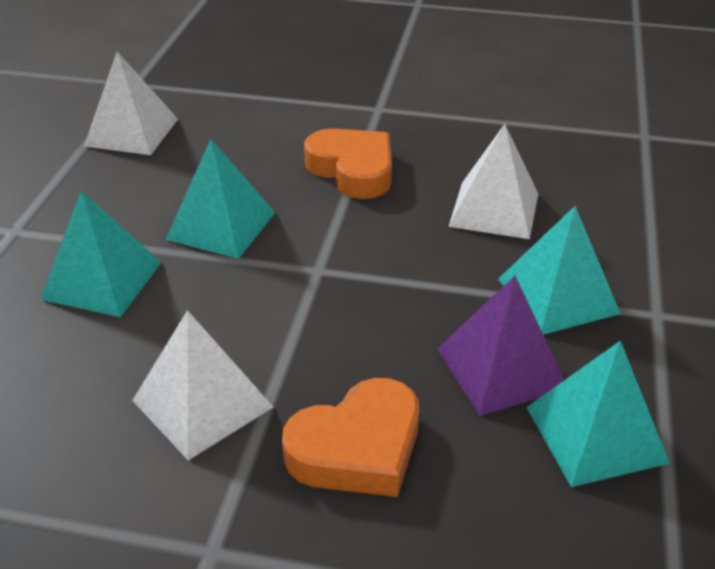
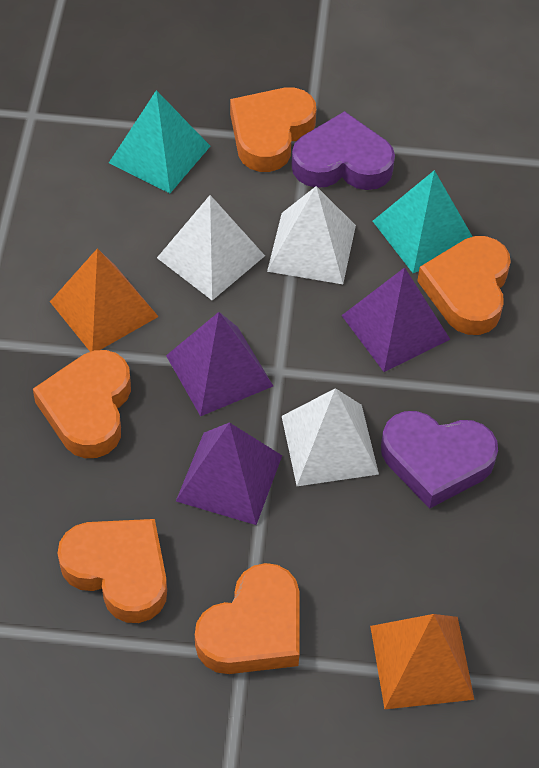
orange heart: [282,378,419,497] [304,128,392,199] = 2 -> [33,350,131,458] [57,519,167,623] [195,563,299,674] [230,87,316,172] [417,236,511,335] = 5
orange pyramid: none = 0 -> [50,248,159,352] [370,614,474,709] = 2
purple heart: none = 0 -> [291,111,395,190] [381,411,498,509] = 2
purple pyramid: [437,276,564,416] = 1 -> [166,312,273,416] [176,422,282,525] [341,267,451,372] = 3
turquoise pyramid: [40,191,162,317] [165,139,275,259] [498,206,621,335] [526,340,670,487] = 4 -> [109,90,210,193] [373,170,473,273] = 2

